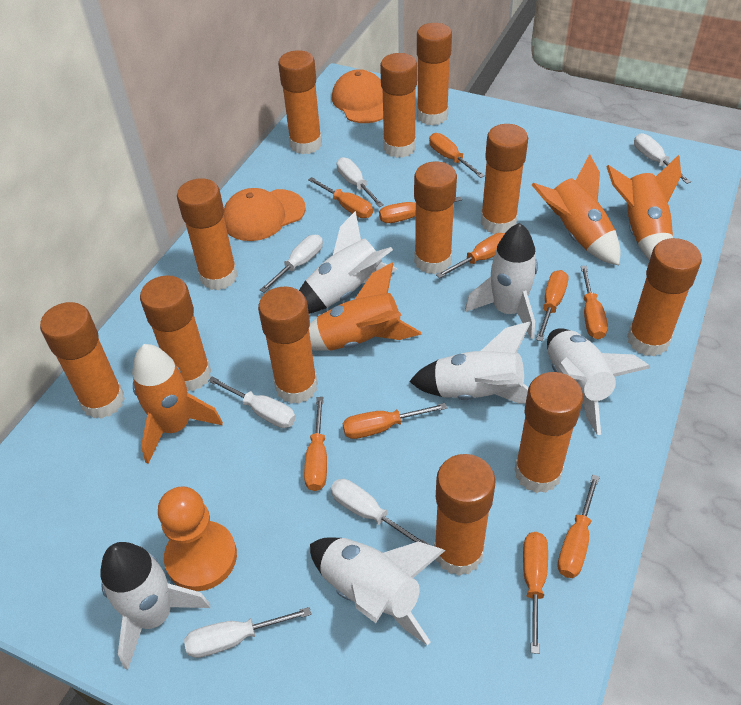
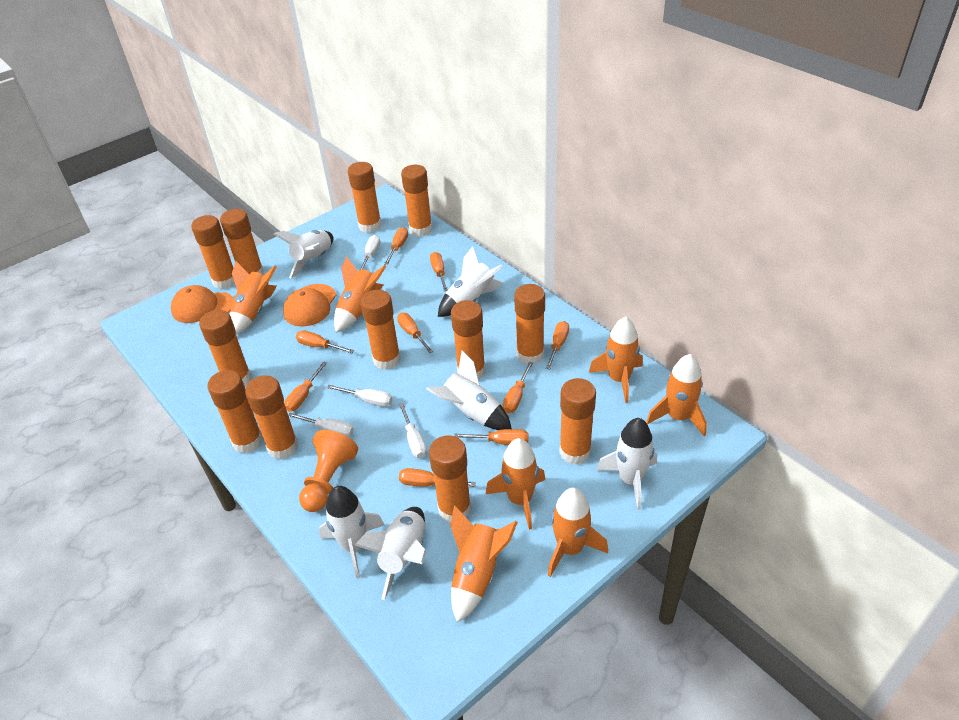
orange rocket: [132,344,223,464] [309,262,422,351] [532,154,621,265] [607,155,681,261] = 4 -> [230,261,277,335] [334,256,386,333] [450,505,518,623] [486,438,545,530] [548,488,608,577] [589,317,643,403] [646,354,707,436] = 7
orange screwdriver: [304,397,327,491] [308,177,373,218] [343,403,447,439] [379,197,462,223] [429,133,485,178] [436,233,505,278] [523,532,548,654] [536,270,568,341] [558,474,600,578] [581,266,608,339] = 10 -> [284,361,327,412] [296,330,354,353] [384,227,408,265] [397,313,433,353] [399,468,476,487] [430,252,448,291] [454,429,528,445] [503,362,533,413] [546,321,569,369] = 9
white screwdriver: [184,607,311,658] [208,376,296,428] [260,235,323,293] [331,479,429,545] [336,157,383,207] [634,133,691,184] = 6 -> [288,413,354,437] [327,385,393,407] [358,235,380,272] [399,403,427,458] = 4

